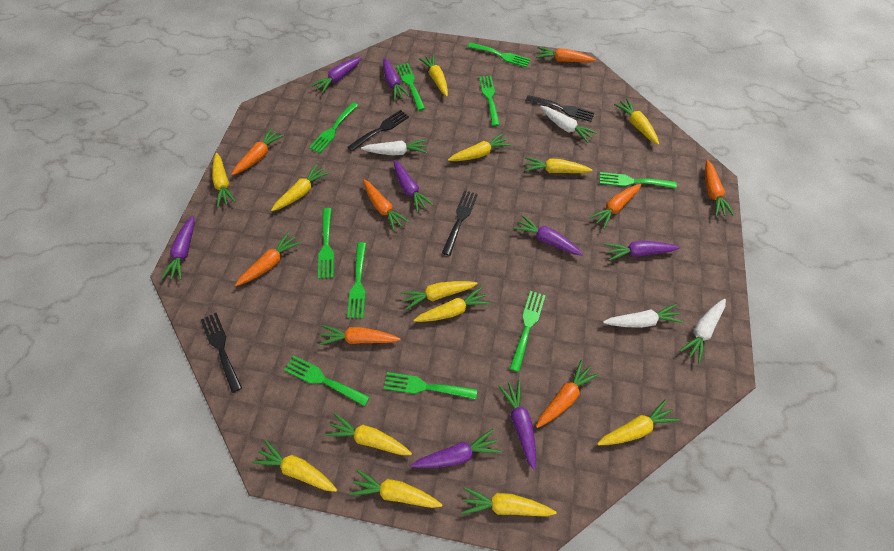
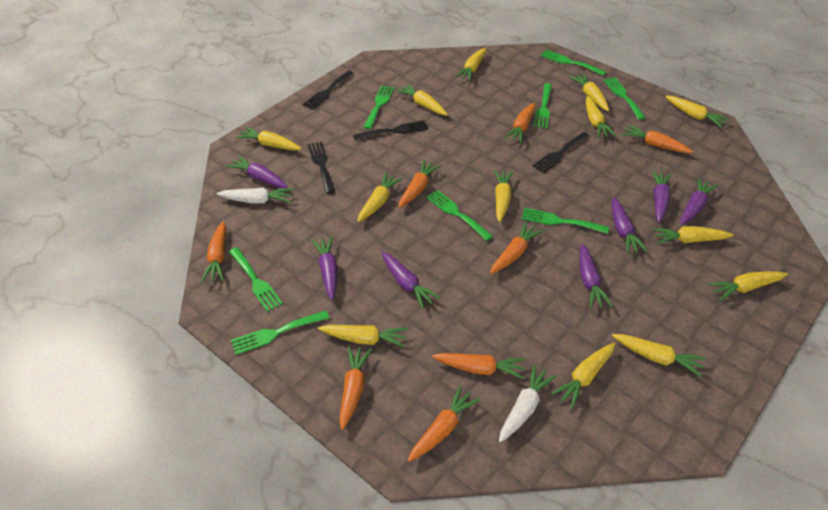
green fork: [284,355,370,406] [309,102,359,153] [318,208,334,279] [347,242,366,318] [384,372,477,400] [397,63,425,111] [467,43,530,67] [479,76,500,126] [509,291,546,372] [599,172,677,188] = 10 -> [229,247,283,312] [231,311,329,355] [363,86,394,129] [426,190,493,241] [521,208,609,234] [533,83,552,129] [541,50,606,76] [604,77,646,120] = 8
purple carrot: [161,216,195,280] [312,57,361,93] [383,58,410,101] [394,160,434,213] [411,429,501,468] [498,380,536,470] [513,215,583,255] [605,241,680,261] = 8 -> [226,156,288,188] [312,236,338,300] [382,252,441,309] [579,244,613,308] [612,197,648,254] [651,170,671,222] [680,178,718,225] = 7
white carrot: [361,139,427,155] [540,106,597,143] [603,304,684,328] [680,299,726,364] = 4 -> [217,188,293,204] [499,364,557,442] = 2

